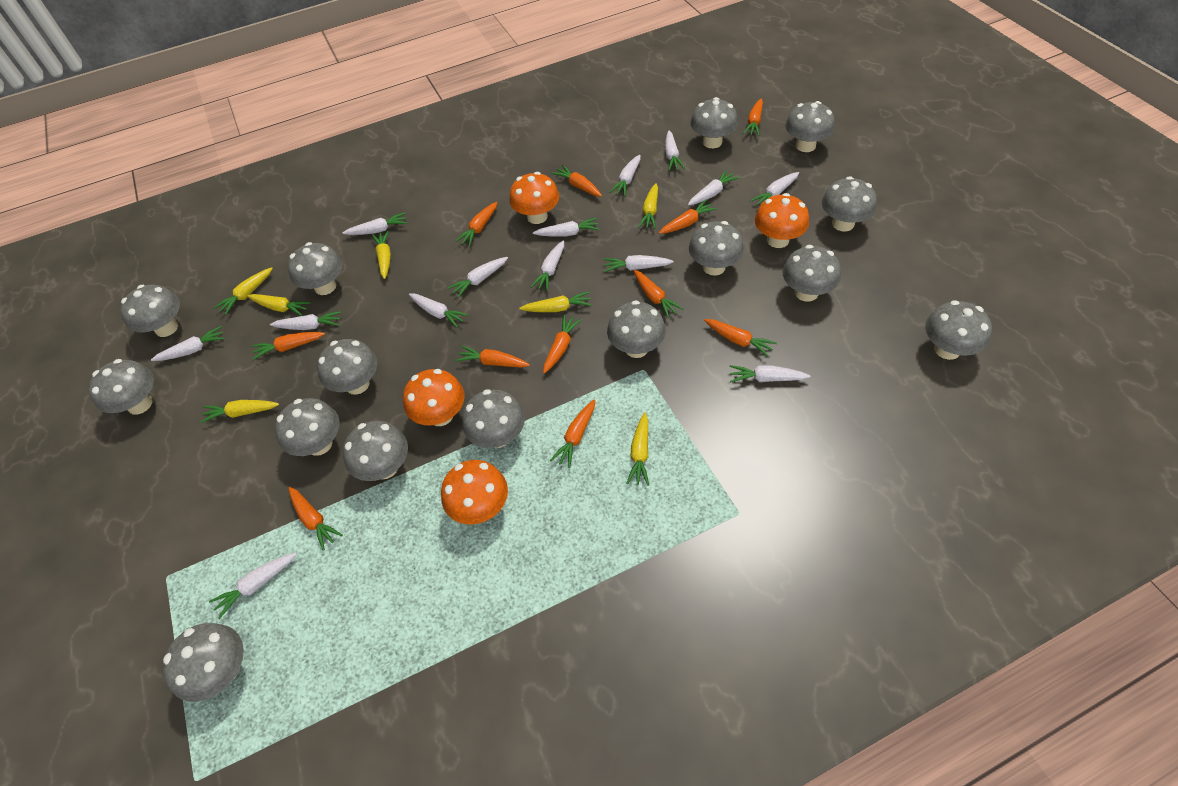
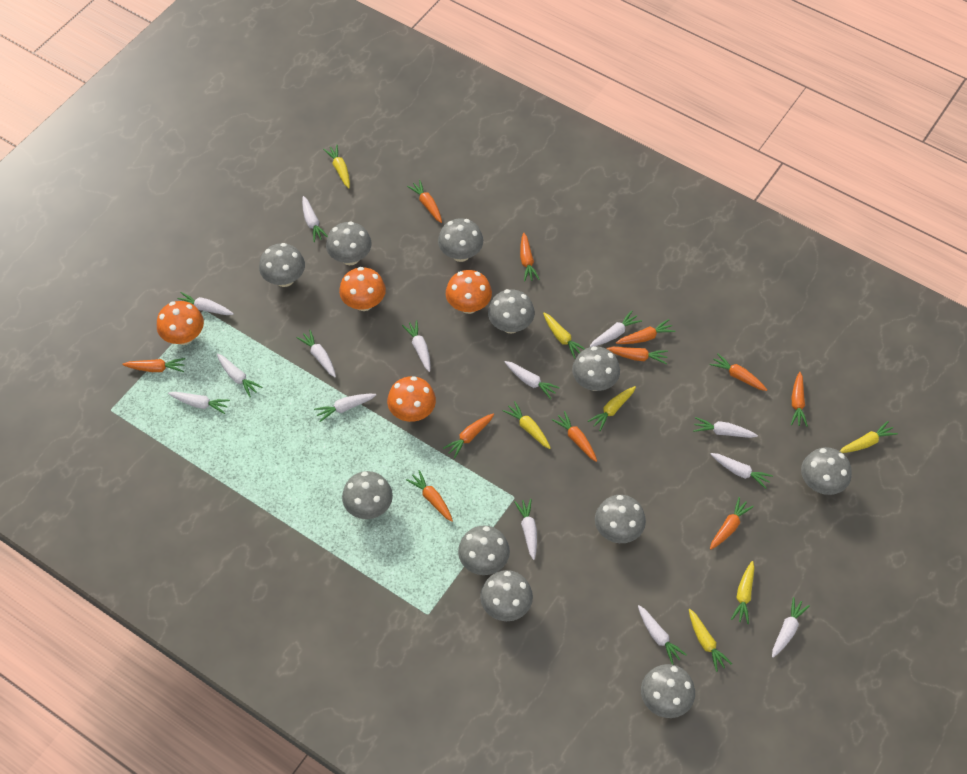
grey mushroom: [88,359,154,415] [120,285,180,337] [162,623,244,702] [275,398,339,456] [288,242,342,295] [317,339,377,395] [343,421,408,481] [462,389,525,448] [607,300,666,358] [689,221,744,276] [690,97,738,148] [783,245,841,302] [785,101,835,152] [822,176,877,231] [925,300,992,360] = 15 -> [259,243,305,287] [326,221,372,265] [342,471,393,519] [438,218,483,262] [458,525,510,575] [480,570,533,621] [488,289,535,334] [572,346,620,391] [595,495,646,543] [641,664,695,718] [801,447,851,495] = 11

